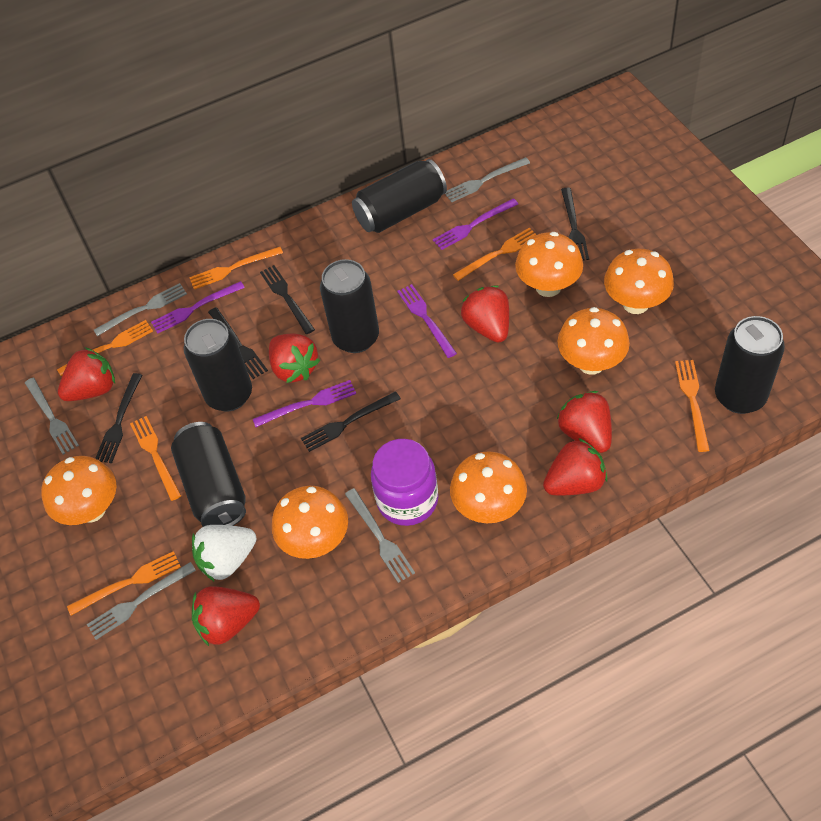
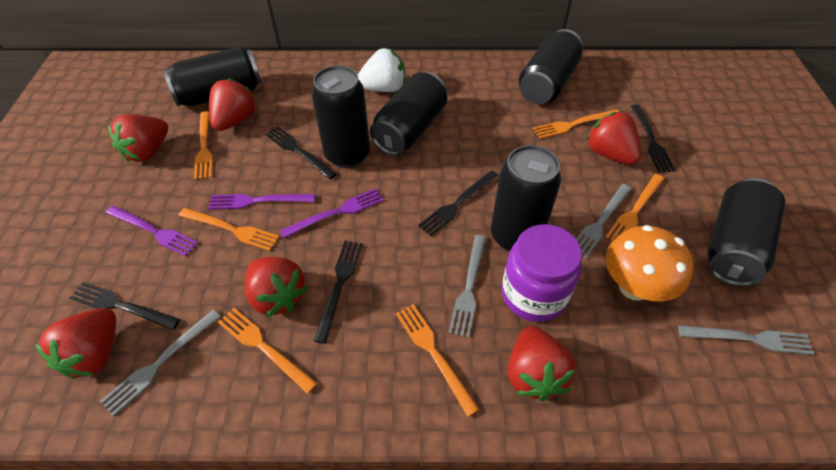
black can: [171,422,246,527] [184,319,252,411] [320,259,379,353] [352,159,447,233] [715,316,785,414] = 5 -> [163,47,261,106] [311,65,370,168] [370,72,447,155] [491,145,561,252] [519,29,583,104] [707,178,785,286] = 6
grey fork: [25,378,79,455] [87,562,196,640] [94,283,187,336] [345,488,415,583] [445,157,530,202] = 5 -> [100,310,221,416] [448,235,486,338] [576,184,632,258] [678,325,814,355] = 4
orange mushroom: [41,456,117,525] [272,486,348,559] [450,451,527,523] [515,232,583,297] [558,307,630,374] [604,249,674,314] = 6 -> [606,225,694,301] = 1
purple fork: [151,281,245,334] [253,380,356,427] [397,284,457,358] [433,198,518,250] = 4 -> [106,206,198,257] [208,194,315,210] [280,188,384,239] = 3

